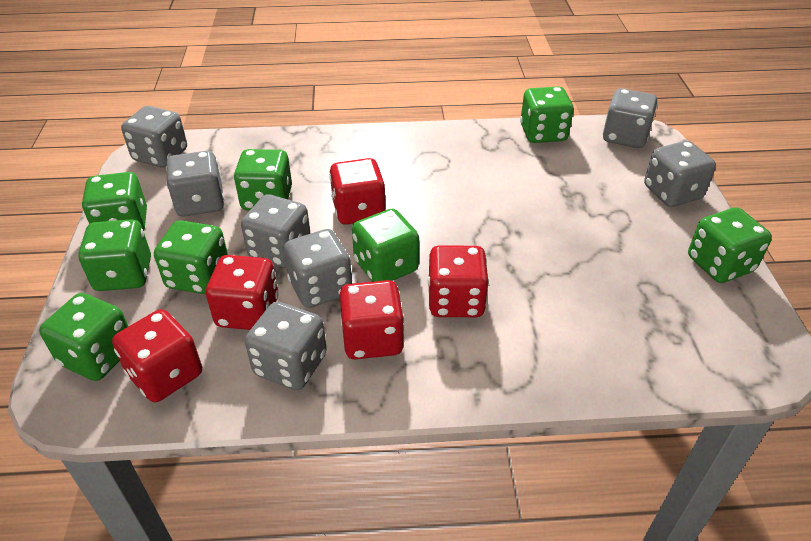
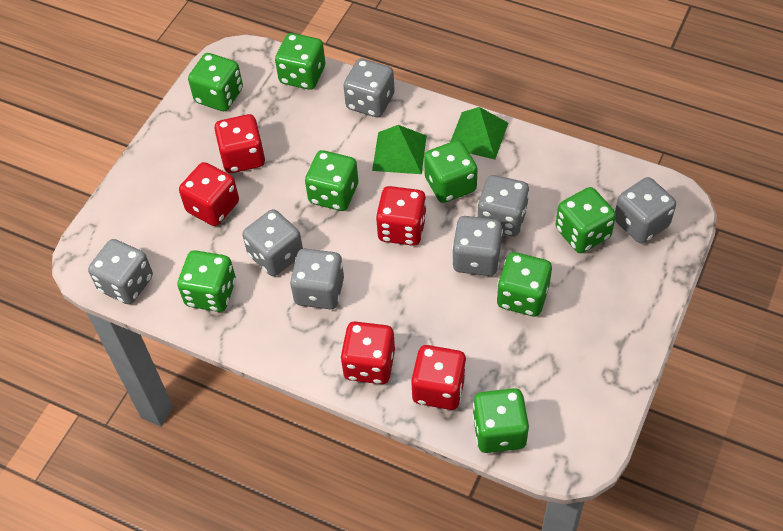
green pyramid: none = 0 -> [372,125,427,174] [450,107,508,159] = 2

